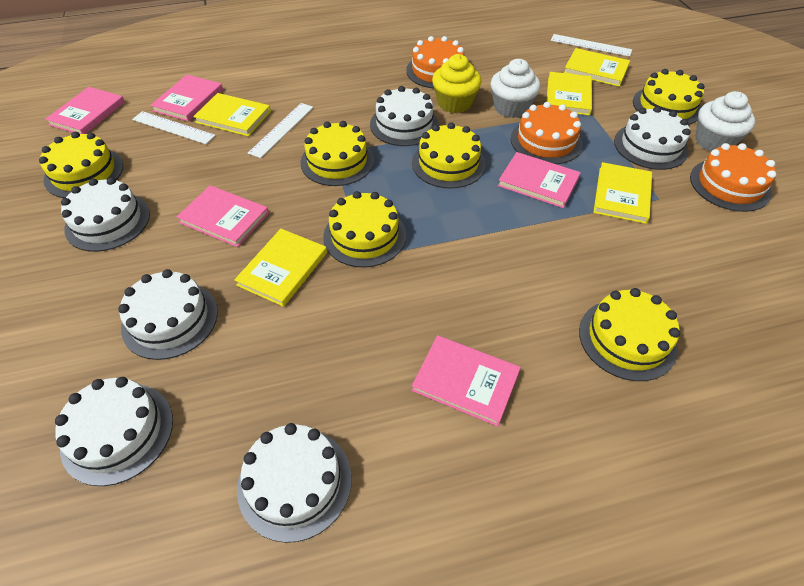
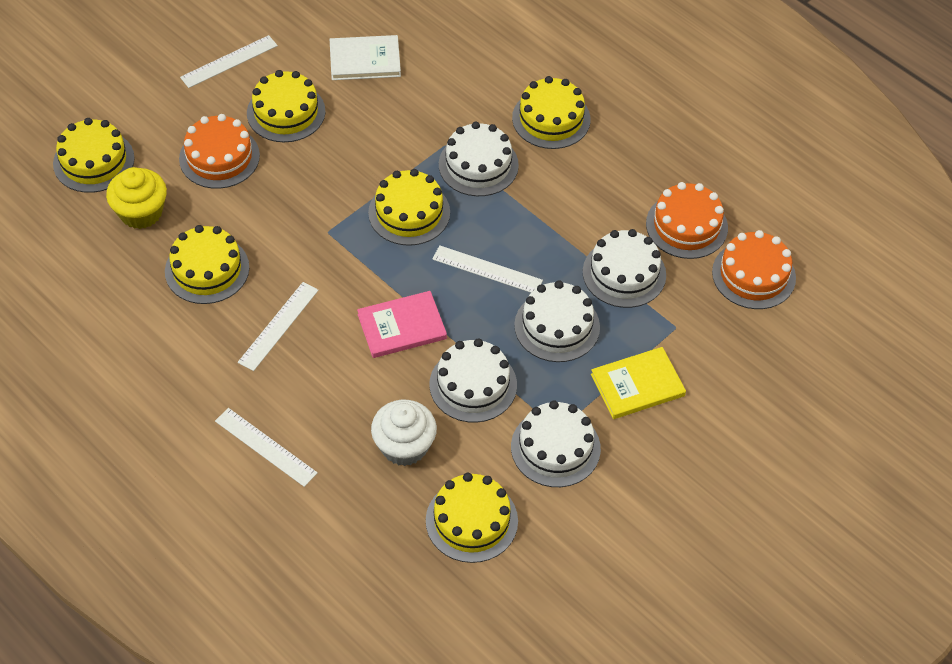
pink book: [45,87,125,134] [150,75,223,121] [177,185,269,247] [412,335,521,426] [498,152,581,208] = 5 -> [357,291,447,358] = 1
white book: none = 0 -> [330,35,401,80] = 1
white cake: [55,377,173,486] [61,177,150,252] [118,269,218,360] [237,423,352,543] [370,86,439,146] [614,106,691,170] = 6 -> [429,338,517,423] [439,122,519,196] [511,400,601,487] [514,280,600,362] [583,229,666,308] = 5
white cupcake: [491,59,540,118] [695,91,755,151] = 2 -> [371,400,437,466] = 1
white ruler: [132,111,216,144] [248,103,314,158] [551,34,632,57] = 3 -> [180,35,278,88] [215,408,318,487] [238,282,318,371] [432,245,543,293] = 4
yellow book: [193,93,271,136] [234,229,327,307] [546,72,592,115] [564,48,630,87] [593,162,652,224] = 5 -> [591,347,686,419] = 1

